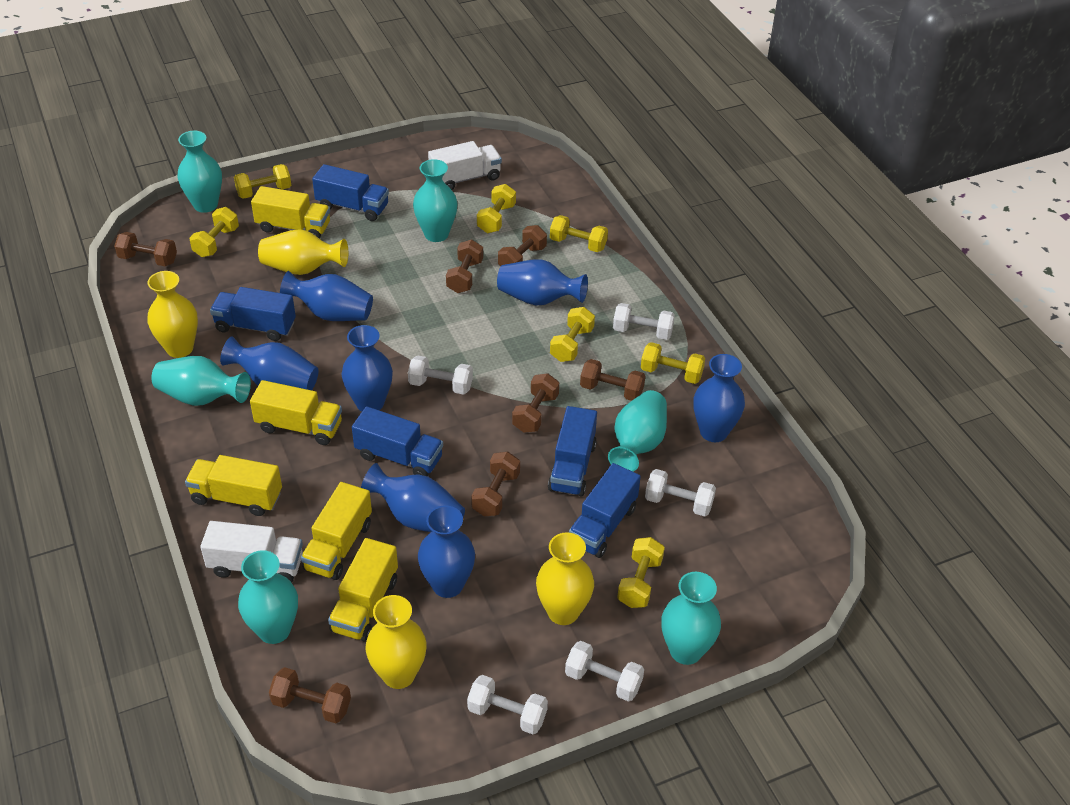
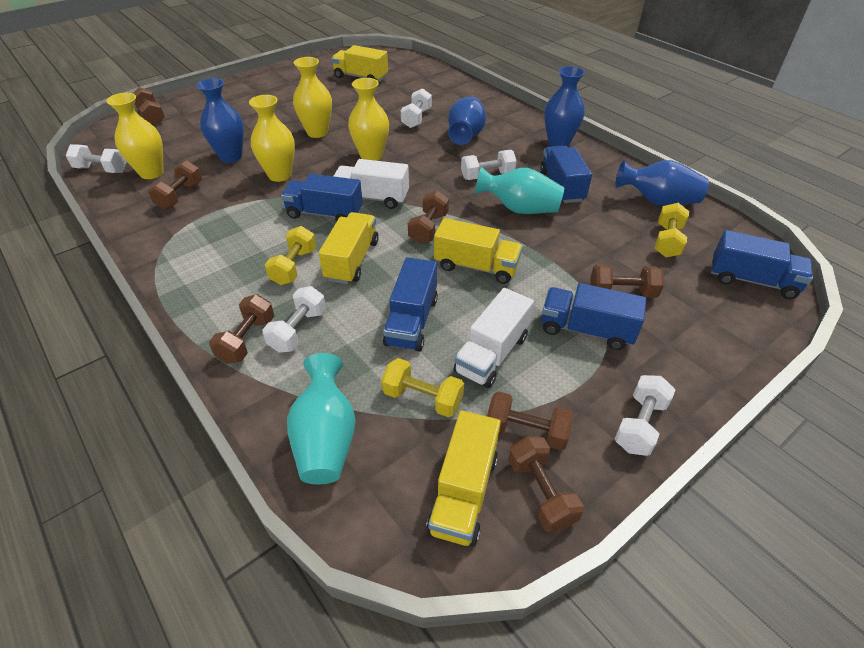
blue vase: [220,337,318,390] [280,271,373,321] [342,325,393,412] [361,463,465,532] [418,505,475,598] [497,260,588,306] [693,354,745,442] = 7 -> [196,78,244,163] [448,97,486,145] [544,66,585,147] [615,160,709,206] = 4
turquoise vase: [152,356,251,406] [177,131,222,213] [238,550,298,644] [413,159,457,242] [608,390,667,472] [661,572,721,665] = 6 -> [287,353,356,485] [475,166,564,214] = 2
yellow dumbbell: [189,207,239,257] [234,164,291,199] [477,184,516,233] [550,215,608,252] [550,307,595,362] [617,537,665,608] [641,342,705,384] = 7 -> [265,226,316,285] [381,358,464,417] [654,203,689,257] = 3
yellow truck: [185,455,282,516] [250,380,342,445] [251,186,330,239] [301,482,372,580] [328,538,398,641] = 5 -> [319,212,379,284] [331,45,388,81] [426,410,501,547] [434,218,523,284] = 4

